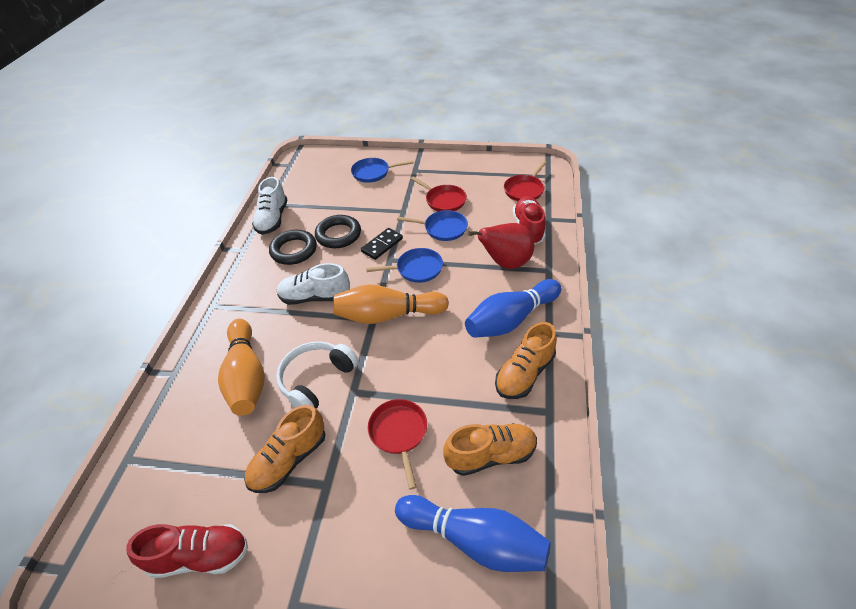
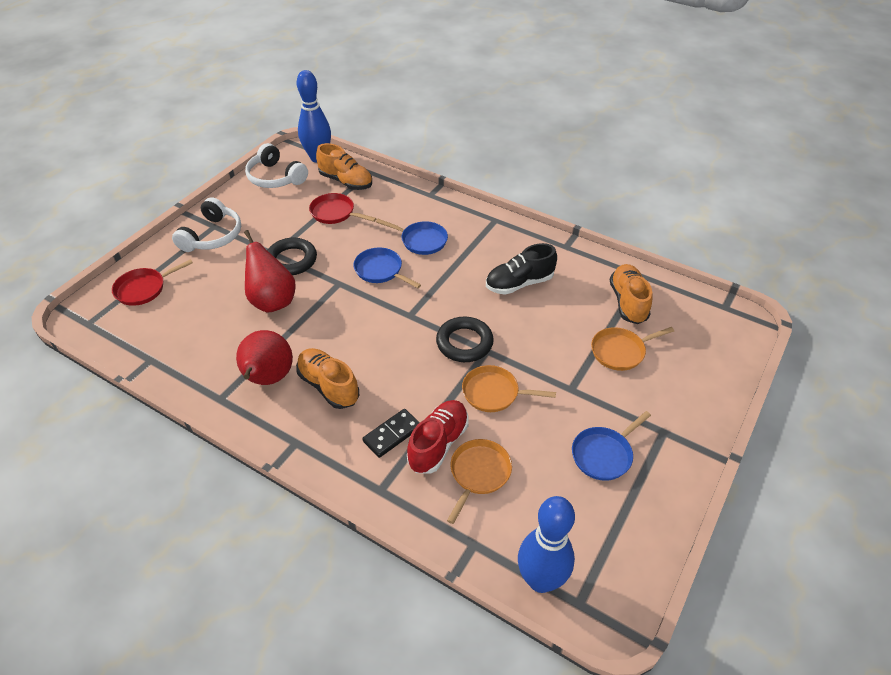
black shoe: none = 0 -> [486,243,557,295] = 1
orange bowling pin: [218,319,265,416] [333,284,449,324] = 2 -> none = 0
orange pan: none = 0 -> [447,439,512,524] [462,365,556,412] [591,327,674,371] = 3
red pan: [368,399,427,490] [410,176,467,211] [504,161,547,201] = 3 -> [112,259,193,306] [309,193,376,224] = 2
red pear: [468,223,534,269] = 1 -> [236,330,293,385] [244,230,296,313] = 2
red shoe: [126,524,248,578] [513,196,546,245] = 2 -> [407,400,469,474] = 1
white headphones: [276,341,359,408] = 1 -> [172,197,241,252] [245,143,308,188] = 2
white shoe: [252,177,287,235] [277,263,350,305] = 2 -> none = 0

